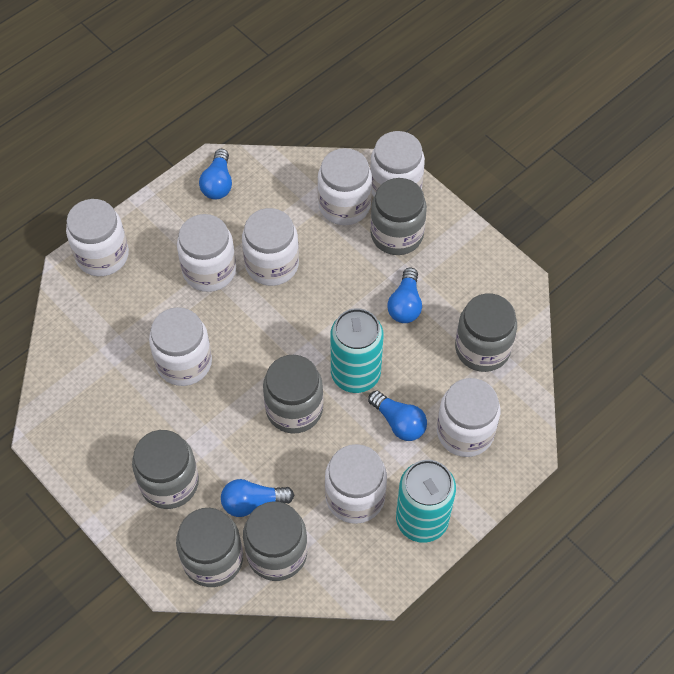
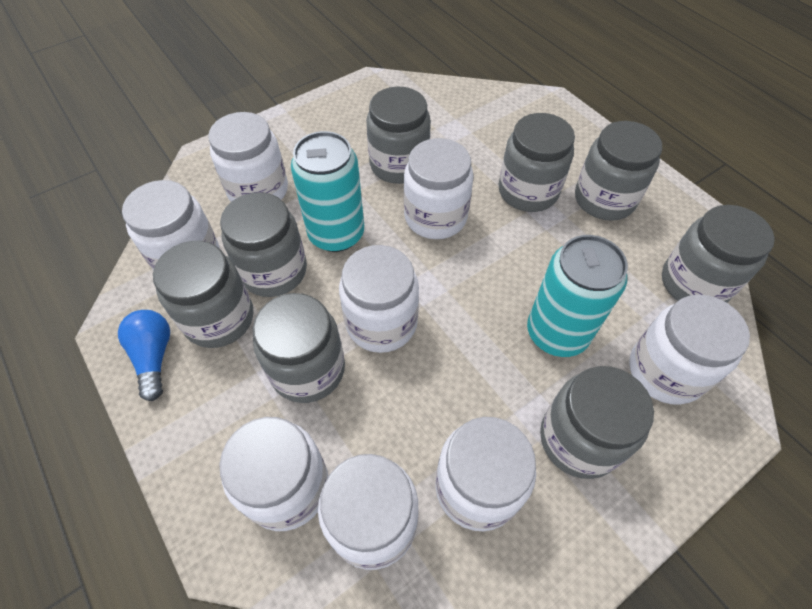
blue light bulb: [199,149,232,200] [221,479,294,517] [368,390,427,441] [387,268,422,323] = 4 -> [118,310,170,401] = 1
grey jar: [132,430,199,509] [176,508,243,587] [243,501,308,581] [263,355,323,434] [370,178,427,255] [455,293,517,372] = 6 -> [153,241,253,348] [220,192,307,297] [253,293,345,403] [366,87,431,184] [499,113,575,212] [540,366,654,479] [575,121,662,221] [662,205,775,303] = 8

